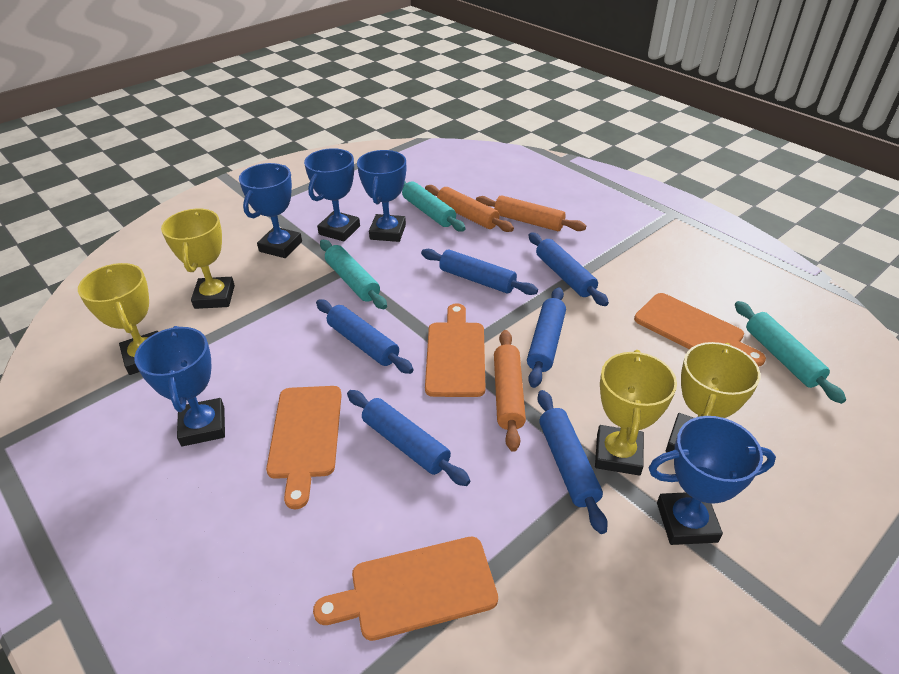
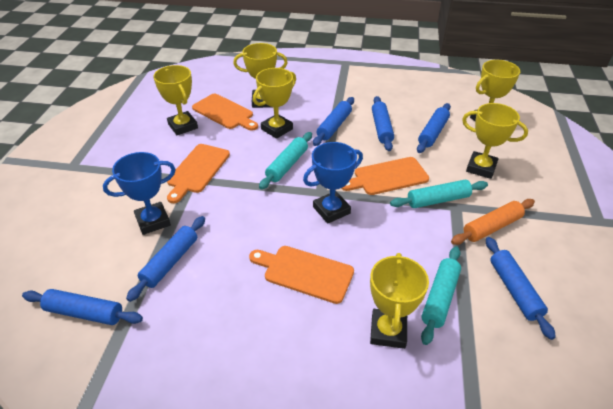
blue trophy: [134,326,225,446] [239,163,302,258] [304,148,360,242] [357,150,406,242] [649,416,776,545] = 5 -> [103,152,176,235] [303,142,363,224] = 2
orange rolling pin: [425,185,514,232] [476,195,586,231] [494,330,526,452] = 3 -> [451,199,535,245] = 1
yellow trophy: [78,263,158,375] [161,208,235,309] [595,350,677,476] [666,342,761,452] = 4 -> [153,65,198,135] [233,43,288,108] [253,68,296,139] [370,253,429,349] [462,103,528,179] [470,60,520,121] = 6

